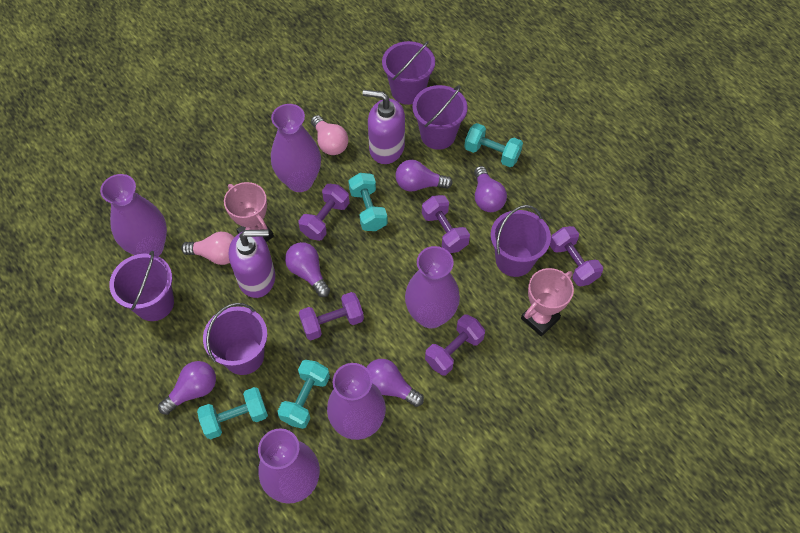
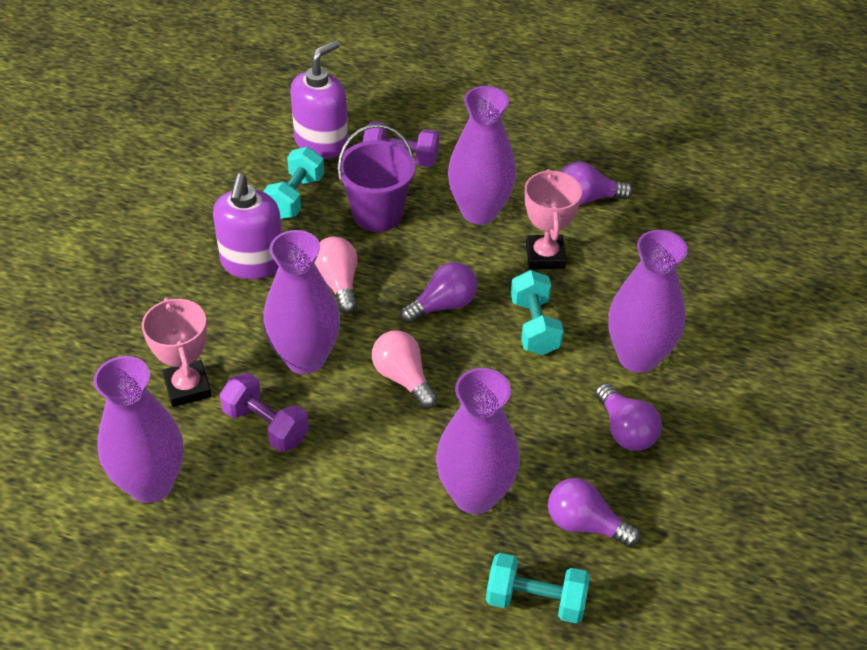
purple bucket: [109,251,174,321] [203,303,268,375] [382,41,435,105] [413,85,468,150] [491,205,551,277] = 5 -> [337,124,416,232] = 1
purple dumbbell: [299,184,349,241] [299,292,364,340] [422,195,470,253] [425,314,485,375] [550,226,603,286] = 5 -> [220,372,309,452] [363,121,439,167] = 2
purple light bulb: [158,361,216,415] [285,242,330,297] [366,359,424,407] [395,160,453,191] [474,166,507,212] = 5 -> [400,262,477,324] [548,478,641,547] [560,162,633,205] [595,383,662,451] = 4
turquoise dumbbell: [197,387,268,439] [277,360,330,429] [348,173,388,231] [464,123,523,167] = 4 -> [263,147,324,219] [486,553,590,624] [511,270,564,355] = 3

